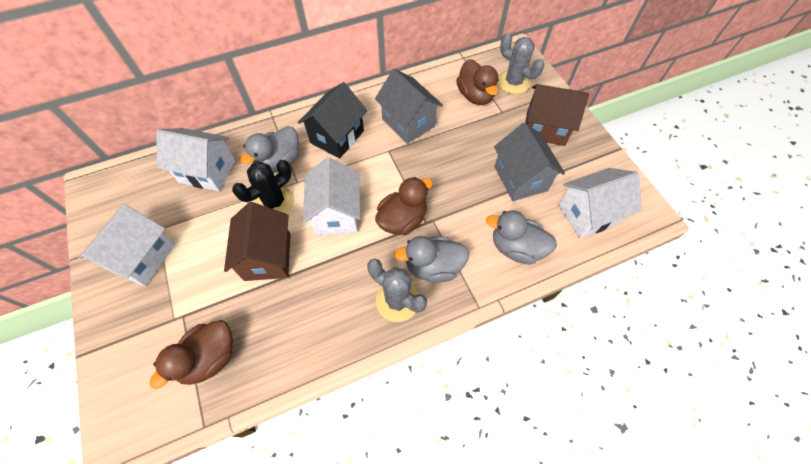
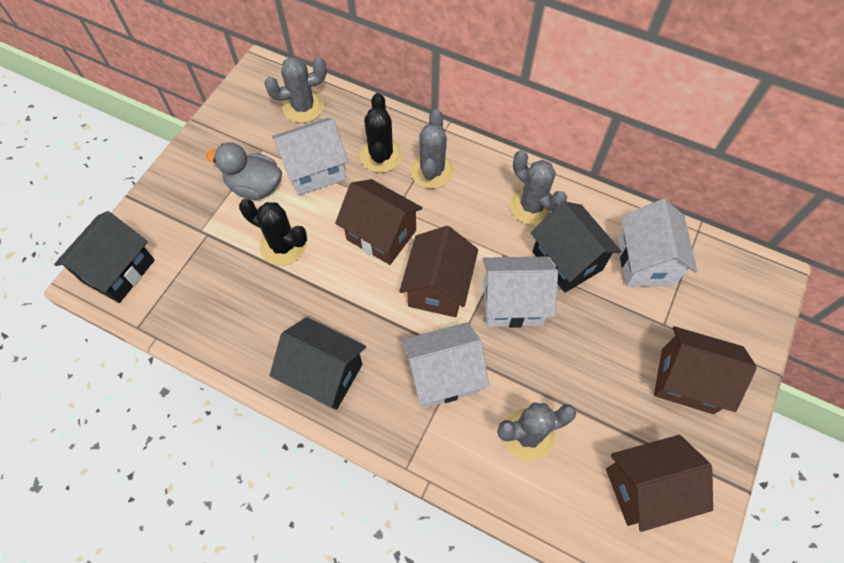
black cactus: [232,160,294,214] = 1 -> [239,199,307,266] [360,93,403,173] = 2
black house: [298,82,367,159] = 1 -> [54,211,155,303] [270,317,366,410] [531,201,621,293] = 3
brown duck: [150,320,233,389] [375,177,433,235] [456,59,499,105] = 3 -> none = 0
brown house: [224,202,291,281] [525,84,589,146] = 2 -> [335,179,423,265] [399,226,478,317] [606,435,713,532] [654,326,757,414] = 4
grey cactus: [367,259,427,322] [498,33,544,94] = 2 -> [264,57,327,123] [411,109,454,189] [497,402,576,462] [510,150,567,225] = 4
grey duck: [240,126,299,173] [394,236,469,283] [486,210,557,265] = 3 -> [206,142,282,200] = 1
grey house: [375,69,443,144] [494,122,565,201] = 2 -> none = 0

